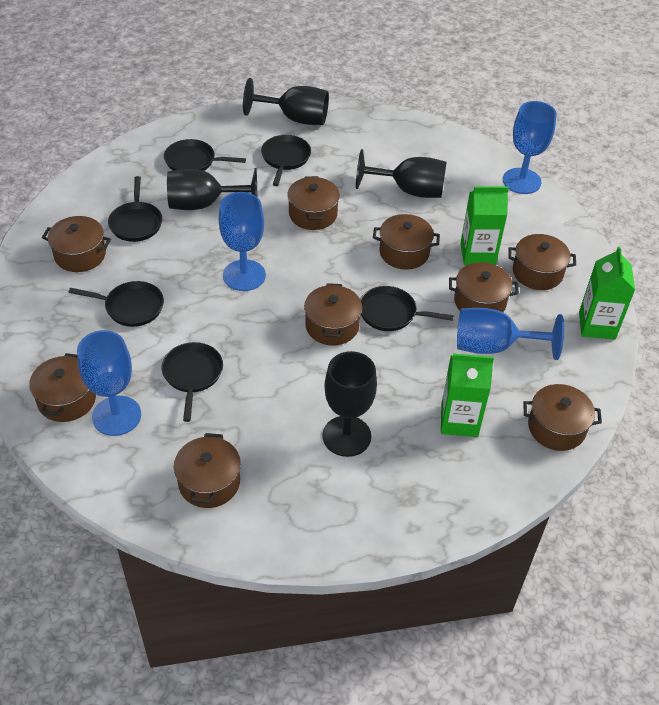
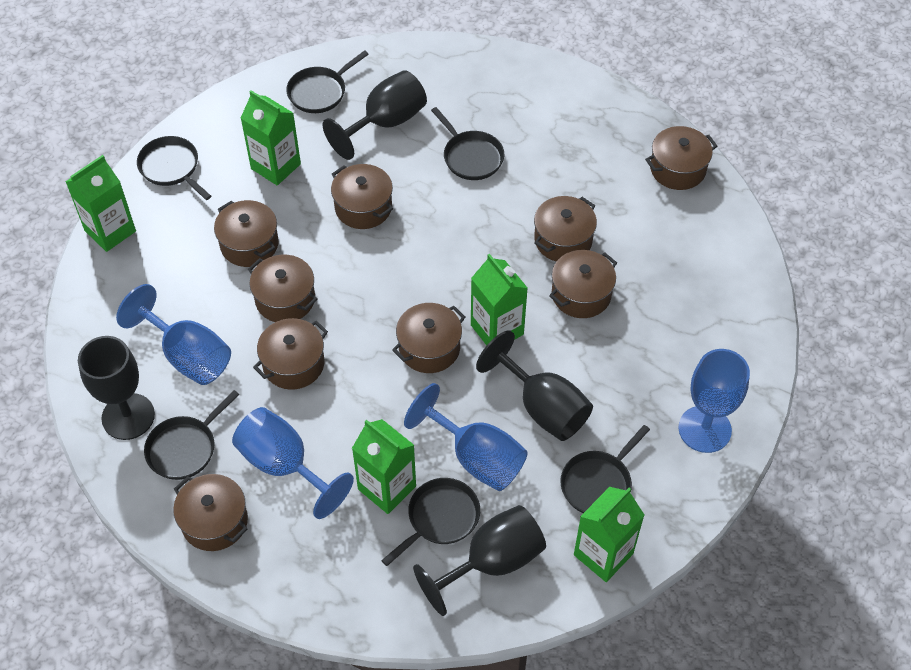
green carton: [441,354,494,437] [460,186,509,266] [579,246,635,340] = 3 -> [66,155,136,252] [241,90,301,186] [352,419,416,514] [471,254,527,345] [574,487,644,582] = 5

